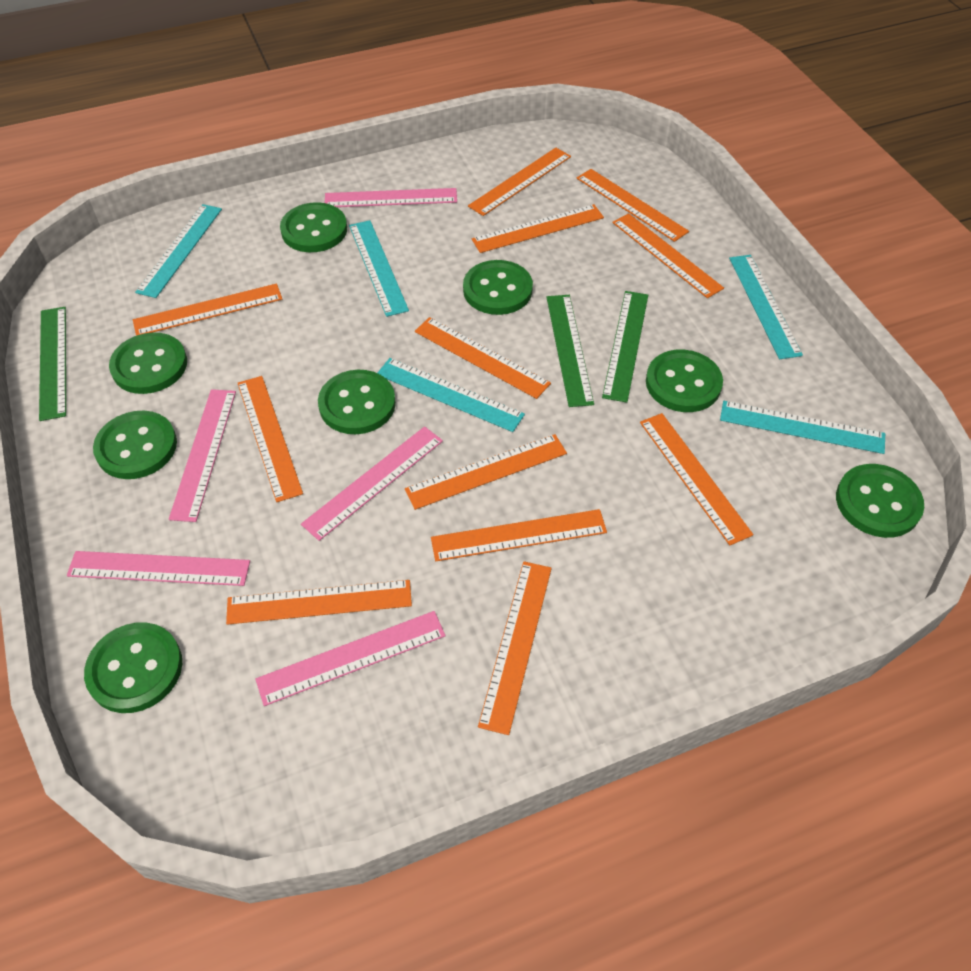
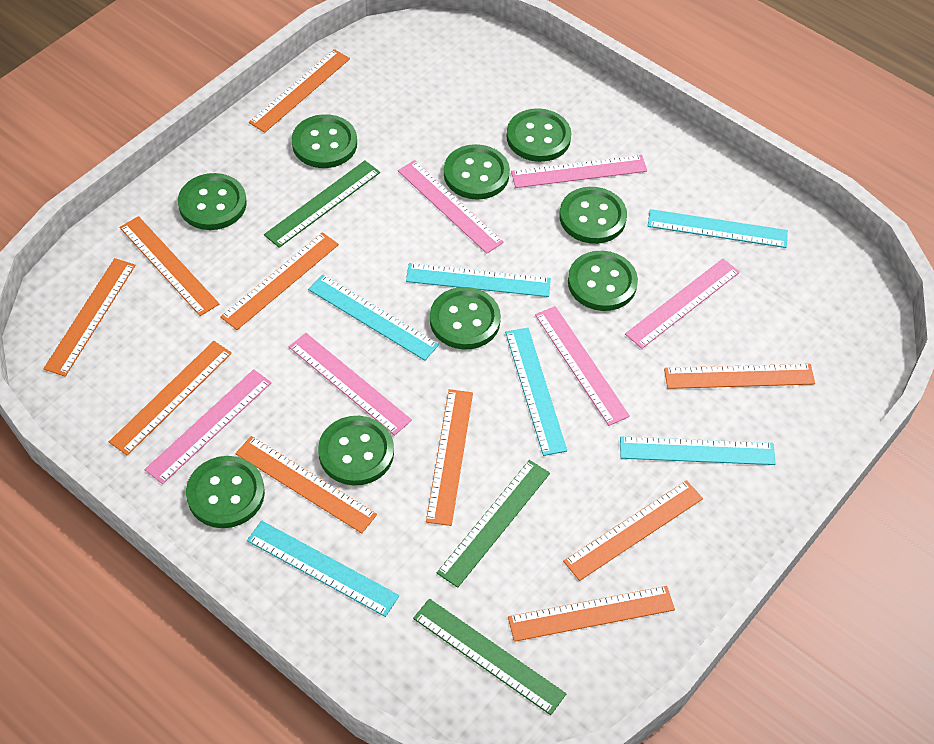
green button: [84,622,182,713] [93,411,177,479] [109,333,187,394] [280,202,347,252] [318,370,396,434] [463,260,533,315] [646,350,723,412] [836,464,924,538] = 8 -> [178,173,247,230] [186,456,265,528] [292,114,357,168] [318,416,394,486] [430,287,501,349] [444,144,510,200] [506,108,571,162] [559,187,627,244] [568,251,638,311] = 9
orange ruler: [133,284,282,336] [226,580,412,625] [238,376,303,502] [405,434,567,510] [415,317,551,399] [431,509,607,561] [468,148,571,216] [472,204,604,253] [478,561,552,735] [577,169,689,242] [612,213,724,298] [640,413,754,545] = 12 -> [43,258,136,377] [109,341,232,455] [119,216,219,316] [220,232,339,330] [235,436,377,534] [249,49,350,133] [426,389,473,526] [508,586,675,642] [563,480,703,581] [664,364,815,389] = 10
pink ruler: [67,551,250,586] [169,389,236,522] [255,611,445,706] [301,426,443,541] [325,188,457,207] = 5 -> [144,369,272,484] [289,333,412,435] [398,160,504,254] [511,155,647,188] [535,306,630,426] [625,259,740,349] = 6
turquoise ruler: [135,204,222,298] [349,220,409,317] [378,358,525,432] [720,401,885,454] [729,255,803,359] = 5 -> [247,521,399,617] [308,275,439,361] [406,263,551,297] [505,328,567,456] [620,436,776,465] [648,209,788,248] = 6

